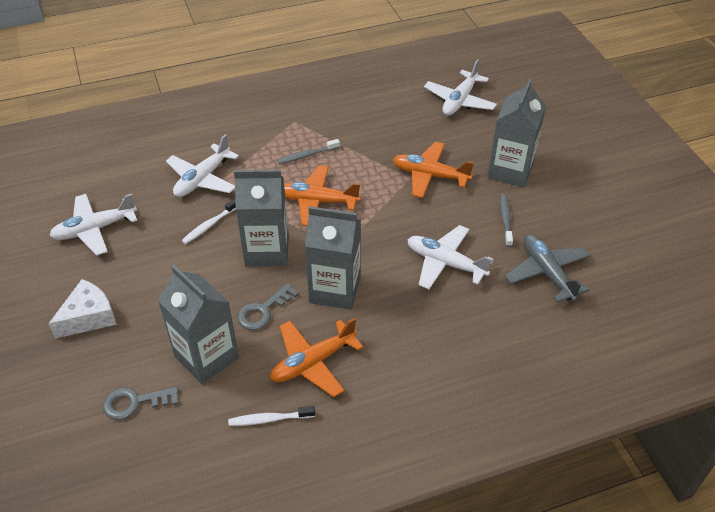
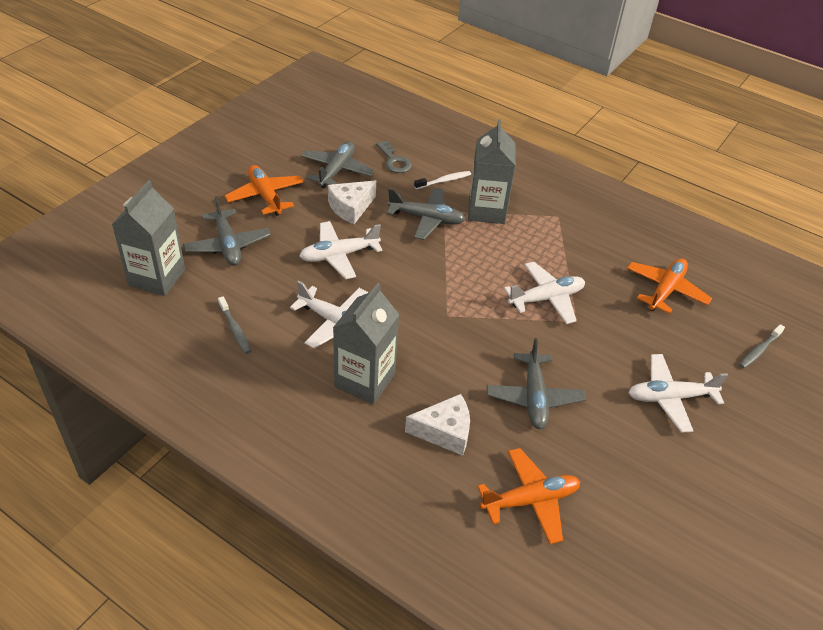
grey carton: [158,265,239,384] [234,170,289,266] [305,206,361,310] [487,79,546,187] = 4 -> [112,180,185,296] [333,283,399,404] [468,119,516,224] = 3
grey key: [103,387,179,420] [237,283,299,330] = 2 -> [376,141,412,173] = 1
grey plane: [505,234,591,302] = 1 -> [183,196,271,266] [301,141,375,188] [387,187,465,240] [487,338,586,429] = 4
white cheese: [48,279,117,339] = 1 -> [328,181,376,224] [405,394,470,456] = 2
white toothbrush: [182,198,236,244] [228,406,315,426] = 2 -> [414,171,471,189] = 1

